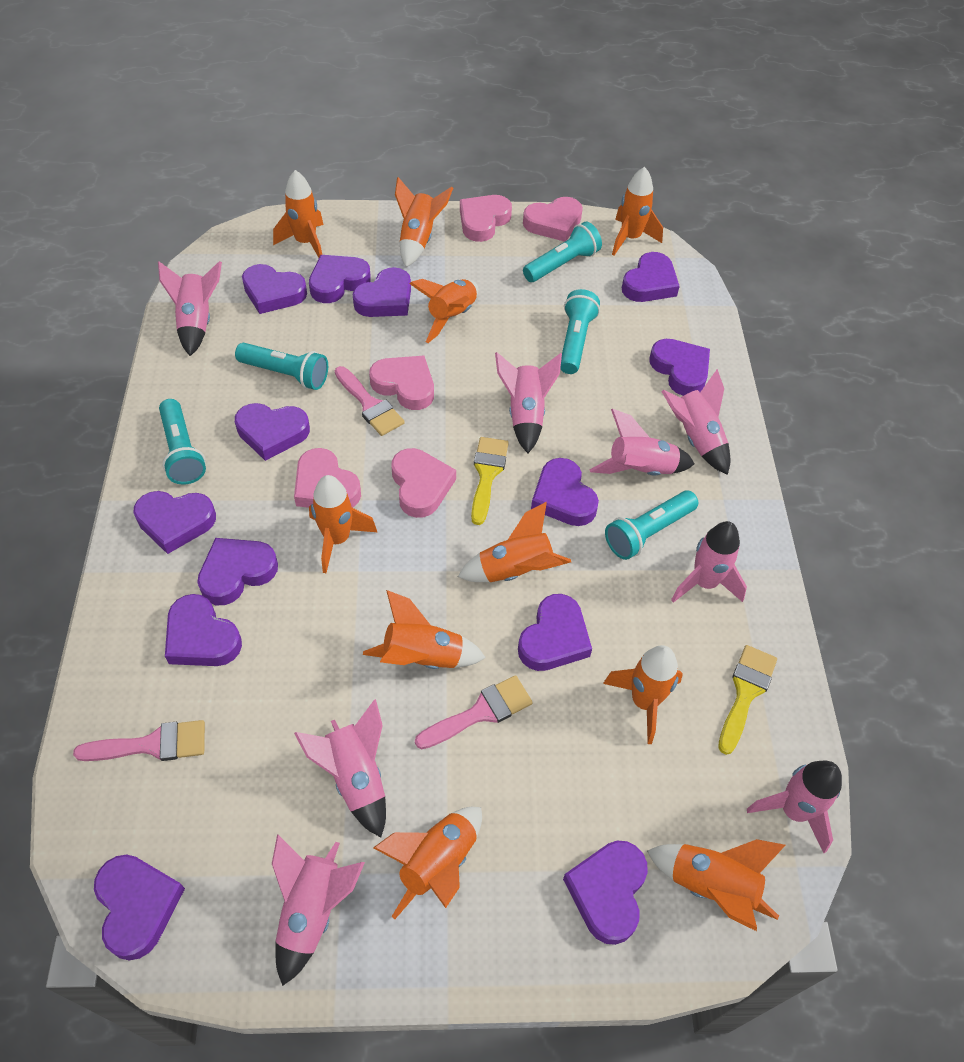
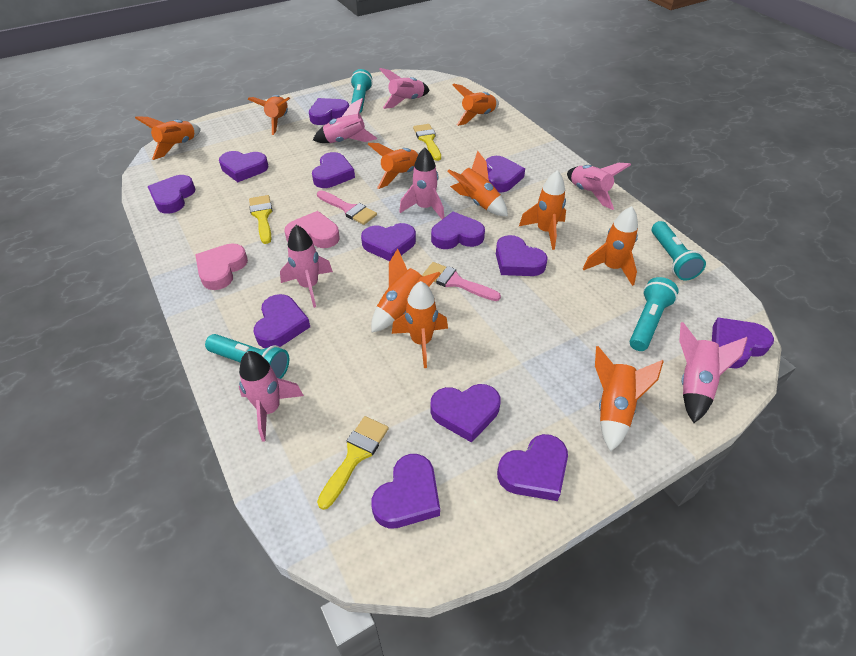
pink brush: [73,720,205,761] [335,366,405,436] [415,675,533,749] = 3 -> [317,190,377,225] [422,262,501,301] = 2
pink heart: [294,448,361,508] [369,356,434,410] [392,448,456,518] [460,195,512,242] [523,197,583,242] = 5 -> [195,243,248,290] [284,211,340,248] = 2
pink rocket: [158,261,222,356] [272,834,365,986] [294,699,386,837] [495,352,562,453] [590,409,694,476] [661,369,731,475] [671,521,747,603] [747,761,842,853] = 8 -> [239,351,304,442] [280,225,333,308] [313,98,377,143] [379,68,429,109] [399,148,444,219] [567,163,631,210] [679,322,748,423] = 7
turquoise flashlight: [159,399,206,484] [235,343,328,390] [523,222,602,282] [560,289,600,374] [605,491,698,560] = 5 -> [205,334,290,379] [351,69,373,113] [630,277,679,351] [652,221,706,280] = 4
yellow brush: [471,437,509,525] [718,645,777,755] = 2 -> [249,195,273,244] [317,416,389,510] [413,124,441,161] = 3

